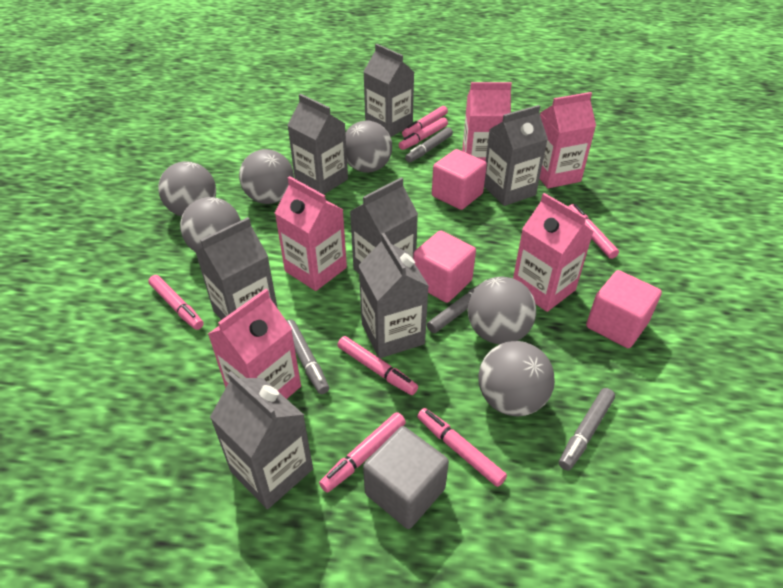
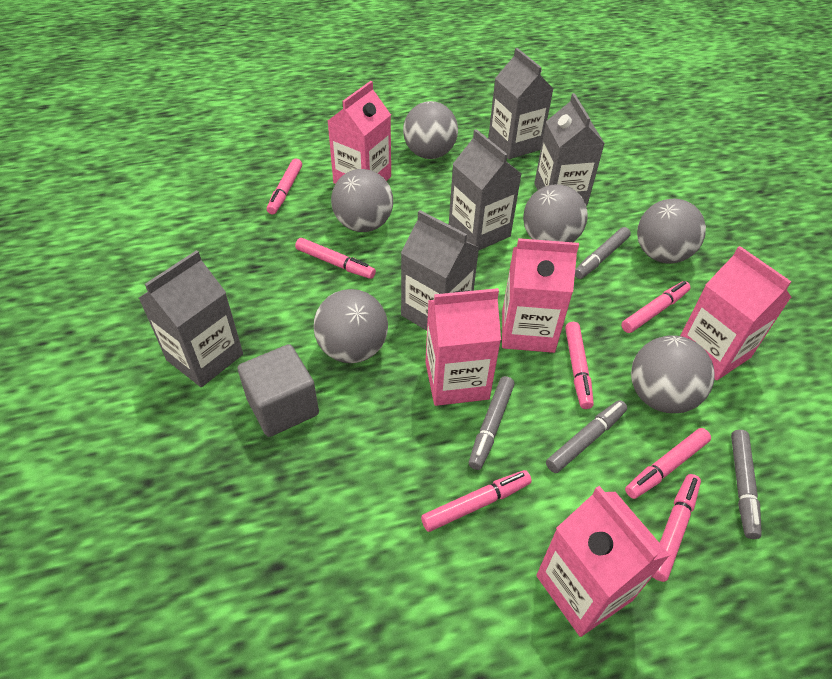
grey carton: [196,217,277,320] [210,371,313,509] [287,94,348,195] [350,177,418,273] [358,233,429,358] [363,44,414,137] [484,105,548,206] = 7 -> [139,250,243,387] [401,210,479,331] [449,129,521,250] [488,48,553,159] [534,93,605,206] = 5
pink cube: [413,230,476,303] [432,149,487,210] [586,270,662,348] = 3 -> none = 0

